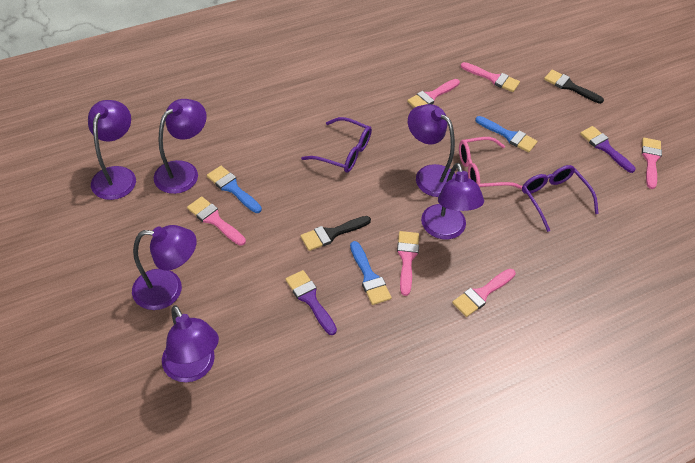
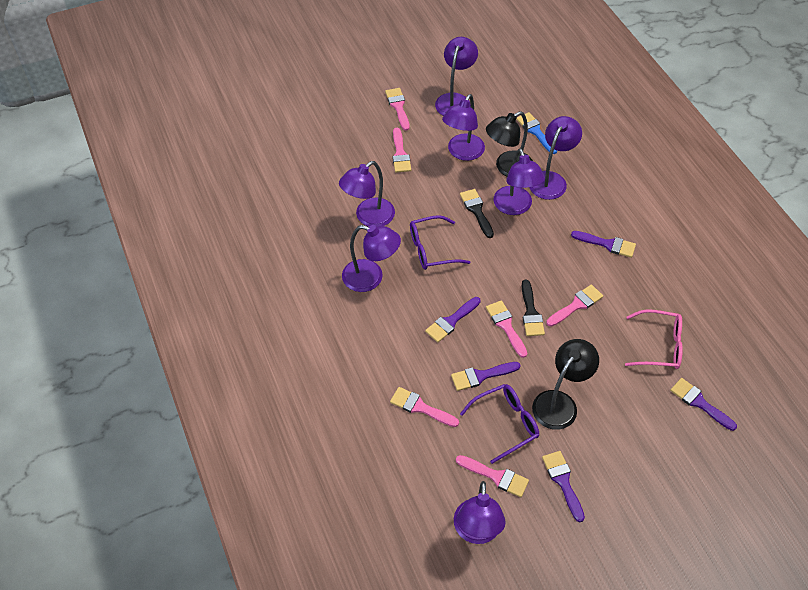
black lamp: none = 0 -> [486,111,533,176] [532,339,599,430] = 2
blue brush: [207,166,262,213] [350,241,392,305] [475,116,537,152] = 3 -> [516,112,557,154] = 1
purple brush: [285,270,337,335] [580,126,636,173] = 2 -> [425,297,481,342] [451,362,521,391] [542,451,585,522] [571,231,636,258] [670,378,737,431] = 5
purple lamp: [88,100,136,200] [132,225,197,310] [154,99,207,194] [162,305,219,382] [408,104,456,197] [421,163,484,239] = 6 -> [339,161,395,227] [342,225,401,292] [435,37,478,116] [442,94,485,161] [454,481,506,544] [494,148,545,215] [529,116,582,200] = 7

